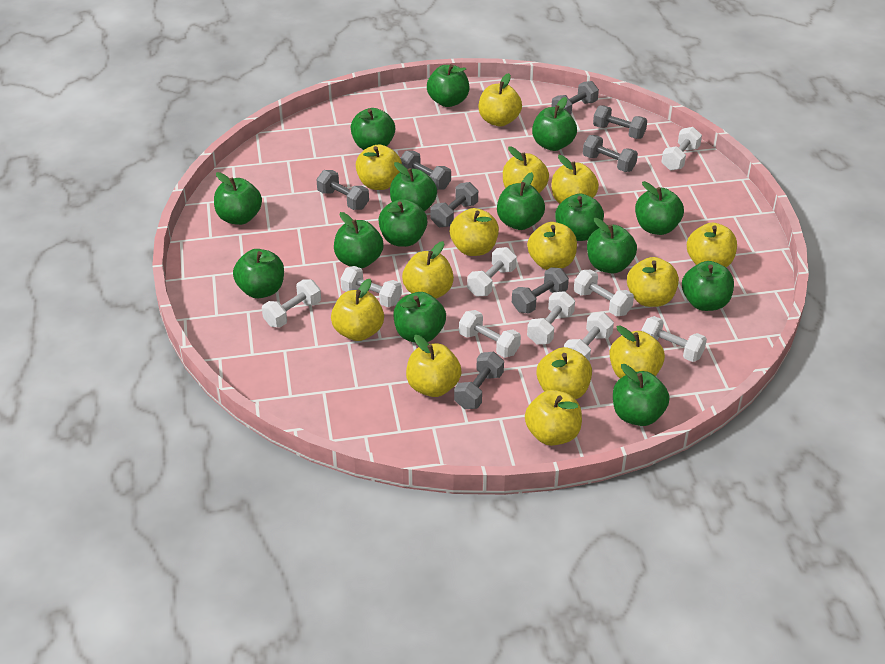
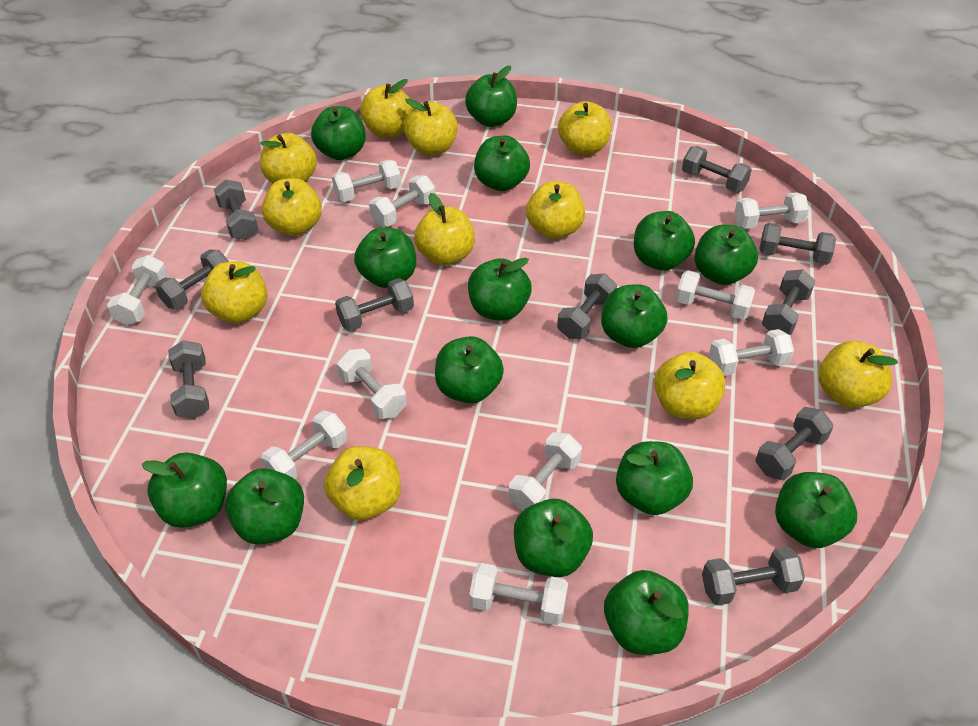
grey dumbbell: [316,170,369,210] [400,151,451,190] [431,182,478,227] [454,352,504,409] [512,267,569,314] [551,81,599,115] [583,135,638,172] [593,105,647,139] = 8 -> [155,250,229,309] [168,340,209,419] [214,179,258,240] [335,278,414,331] [557,274,617,339] [682,146,752,193] [702,546,805,606] [755,407,834,480] [760,223,836,265] [762,269,815,335] = 10
white dumbbell: [262,279,321,328] [341,266,402,307] [459,310,521,358] [467,247,517,297] [527,291,575,345] [564,312,614,361] [574,270,634,316] [641,316,707,362] [661,127,702,171] = 9 -> [107,255,168,325] [261,411,348,480] [332,160,401,202] [337,349,407,419] [369,175,436,227] [469,563,568,625] [509,432,582,511] [676,271,755,320] [709,329,794,376] [735,192,809,229] = 10
yellow apple: [331,279,384,341] [356,144,402,190] [402,241,454,299] [406,335,462,397] [450,208,499,256] [479,73,522,126] [503,146,549,193] [525,390,582,446] [527,222,577,270] [537,347,592,399] [552,155,599,204] [609,325,665,378] [627,257,679,307] [687,222,737,267] = 14 -> [201,261,267,324] [260,133,317,183] [262,178,322,236] [324,446,401,520] [360,79,413,138] [404,98,458,156] [414,193,475,266] [526,181,585,239] [558,101,612,155] [654,352,726,419] [819,341,898,408] = 11

